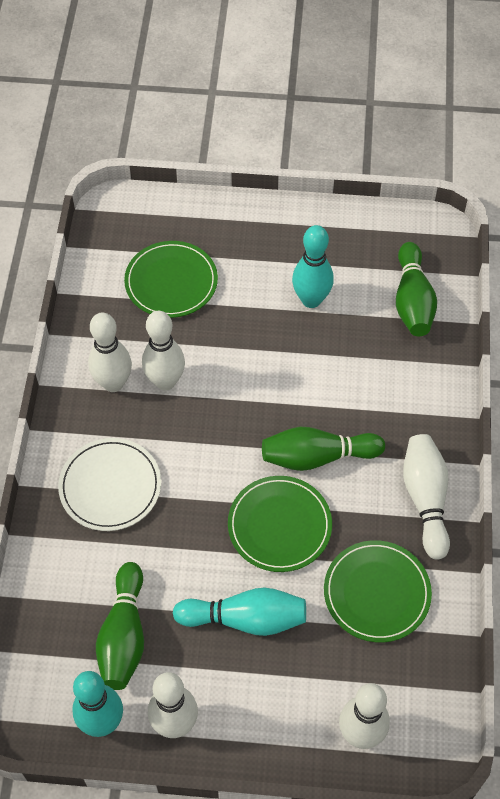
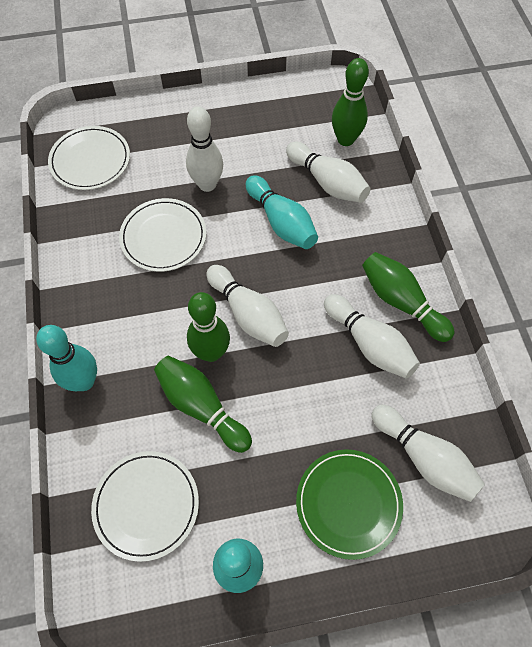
green bowling pin: [96,562,144,690] [262,427,385,471] [396,242,437,336] = 3 -> [154,356,252,453] [187,292,230,362] [332,58,369,146] [362,252,455,342] = 4
green plate: [124,241,218,318] [228,476,332,572] [324,540,432,643] = 3 -> [296,449,403,560] = 1
white plate: [58,438,161,531] = 1 -> [48,126,130,190] [91,451,199,562] [119,198,206,272] = 3

